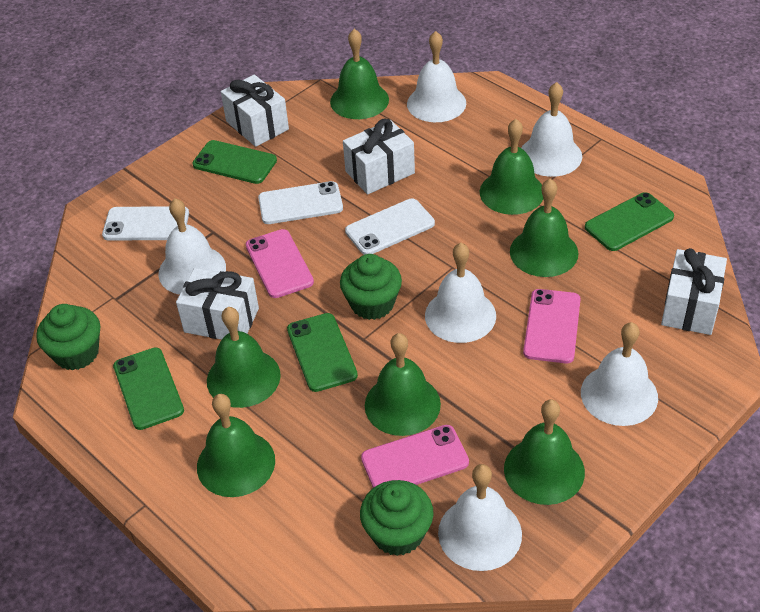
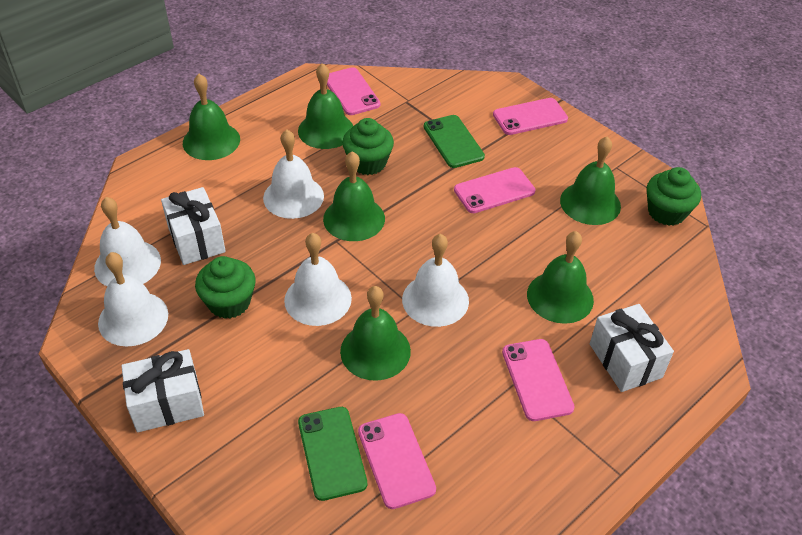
green bell: [197,394,275,497] [207,307,281,408] [330,29,389,119] [365,333,441,436] [480,119,543,215] [504,399,585,505] [510,179,578,277] = 7 -> [183,74,240,160] [298,63,353,149] [323,151,385,241] [340,286,411,381] [527,231,594,324] [560,137,621,225] = 6
green phone: [113,347,184,430] [192,140,277,184] [287,313,358,392] [585,192,674,251] = 4 -> [298,407,367,501] [424,115,485,168] = 2
pink phone: [246,229,314,298] [361,425,469,488] [523,289,581,363] = 3 -> [327,67,380,115] [358,413,436,509] [454,167,535,213] [493,98,568,135] [502,339,575,421] = 5
white bell: [158,198,226,295] [407,31,466,122] [425,243,496,343] [438,464,522,571] [521,82,582,177] [581,322,658,426] = 6 -> [94,197,161,286] [98,252,168,346] [263,130,324,219] [284,233,352,326] [402,234,469,327] = 5
white gift: [176,268,259,340] [221,75,289,147] [343,118,415,195] [661,248,727,335] = 4 -> [121,349,204,432] [161,187,226,265] [590,304,674,392] = 3
white phone: [102,206,189,241] [258,181,343,224] [345,198,435,255] = 3 -> none = 0

